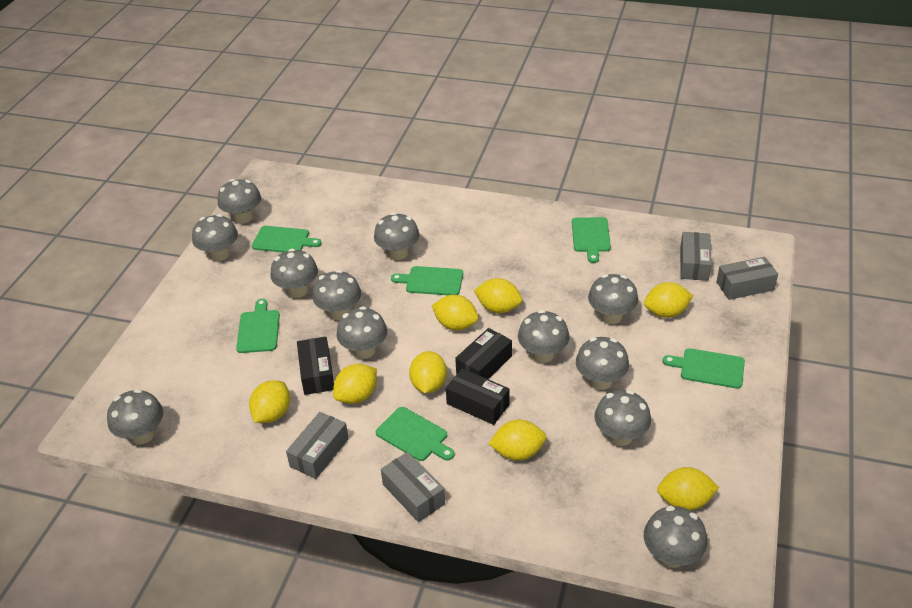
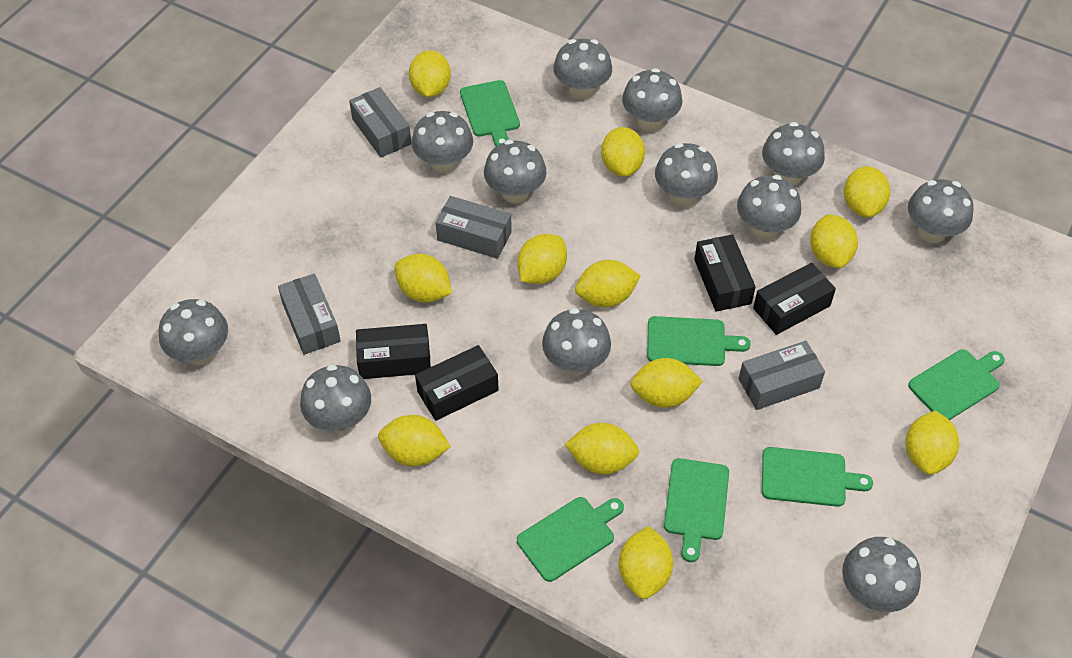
black box: [297,337,334,395] [446,368,510,425] [455,328,512,379] = 3 -> [356,324,431,379] [415,345,499,421] [694,235,756,312] [753,263,836,335] = 4
yellow lemon: [249,380,290,423] [333,364,377,404] [409,351,447,393] [432,295,479,330] [474,278,522,313] [489,420,546,461] [644,282,693,318] [657,467,719,510] = 8 -> [378,415,451,466] [394,254,452,303] [409,50,451,97] [517,234,567,284] [564,423,639,475] [575,260,641,307] [601,127,645,177] [619,526,673,599] [630,358,703,408] [810,214,858,268] [844,166,890,218] [905,411,959,475] = 12

